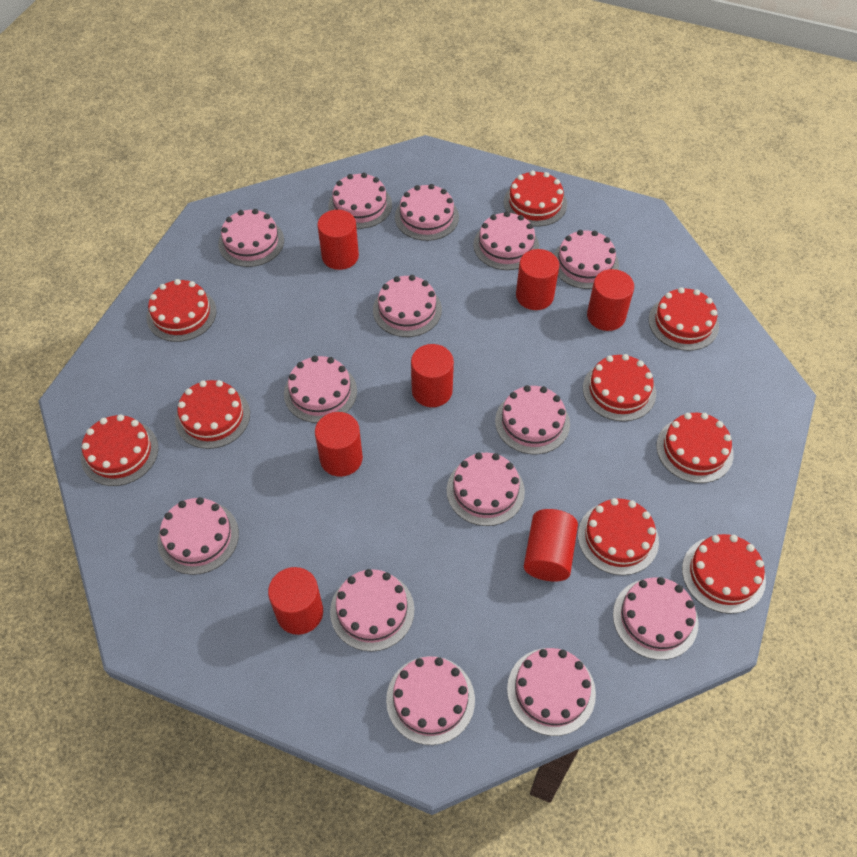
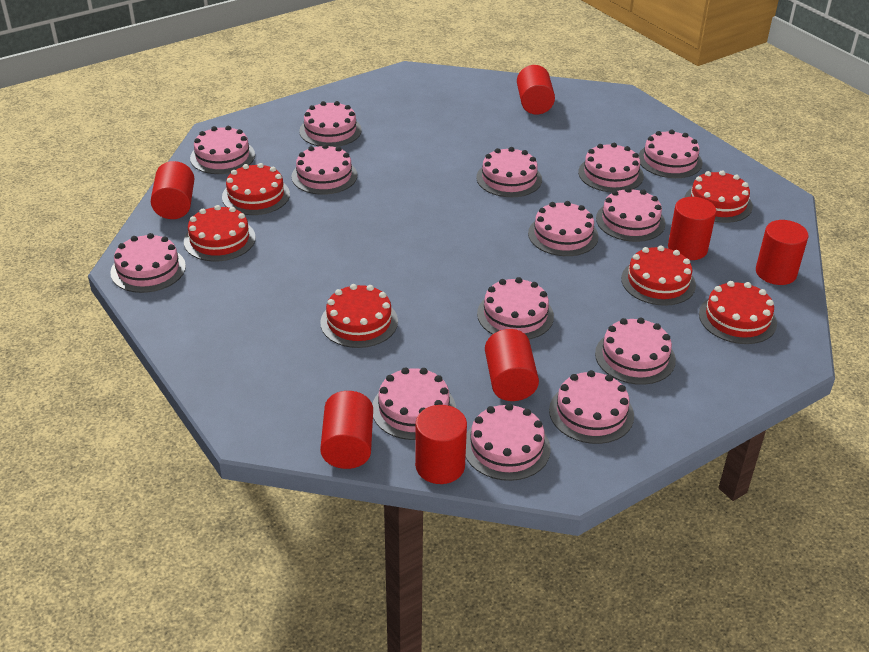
red cake: [81,414,158,486] [146,279,217,342] [175,380,250,449] [504,170,567,227] [578,498,659,575] [583,354,656,421] [649,287,719,351] [656,413,734,483] [682,534,766,614] = 9 -> [184,205,256,261] [222,163,290,215] [320,284,398,348] [621,246,696,306] [684,170,753,223] [699,281,777,344] = 6

